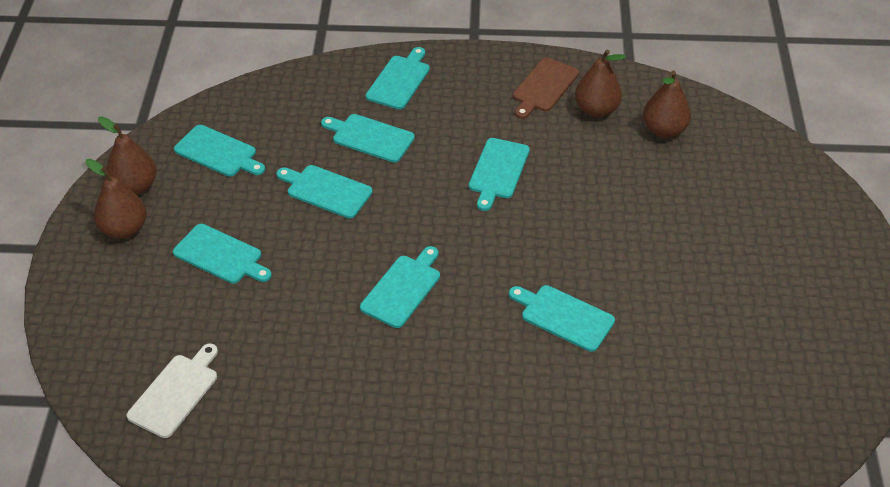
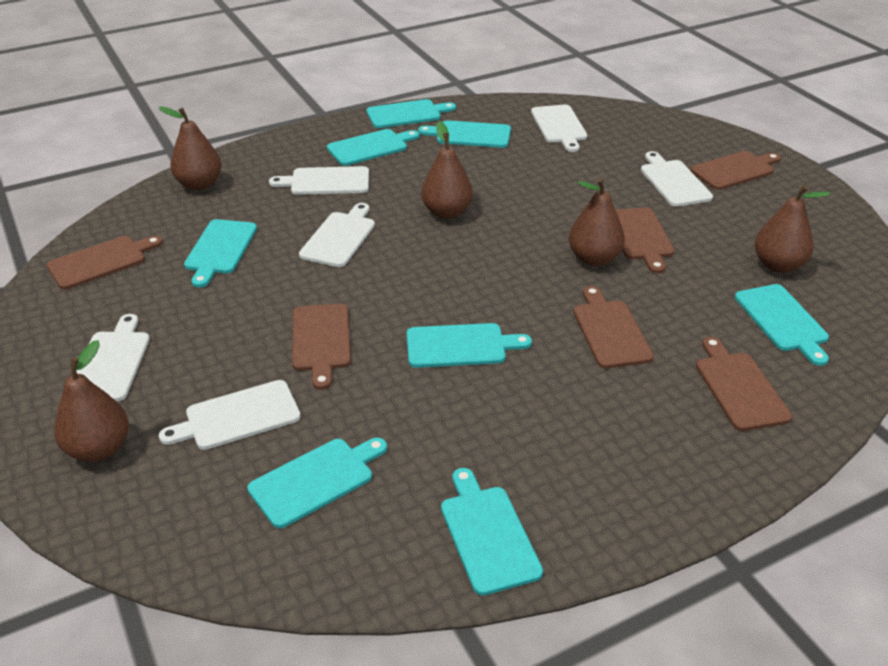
brown cutting board: [513,58,579,119] = 1 -> [47,236,163,290] [292,304,351,390] [573,286,654,368] [616,207,675,273] [690,151,781,190] [696,337,792,431] = 6
brown pear: [86,159,147,239] [98,116,157,195] [575,50,626,117] [643,71,691,138] = 4 -> [54,340,129,462] [159,106,222,190] [421,121,473,219] [569,178,625,266] [755,185,830,273] = 5
white cutting board: [127,343,218,438] = 1 -> [76,314,150,401] [159,380,301,450] [269,166,369,195] [299,203,375,267] [531,105,587,152] [641,151,713,207] = 6

